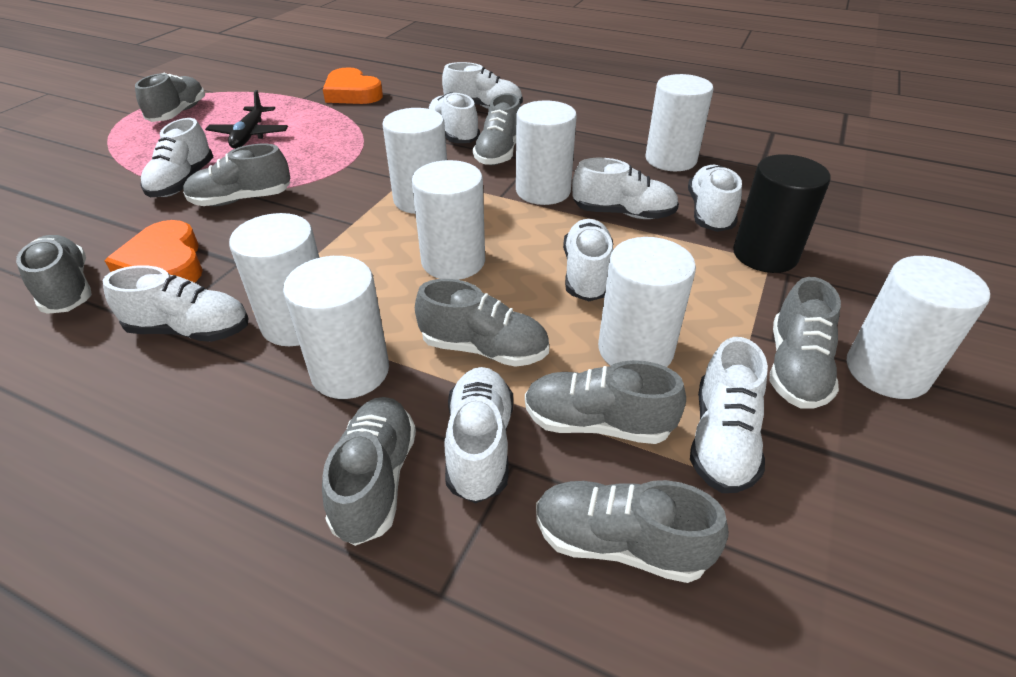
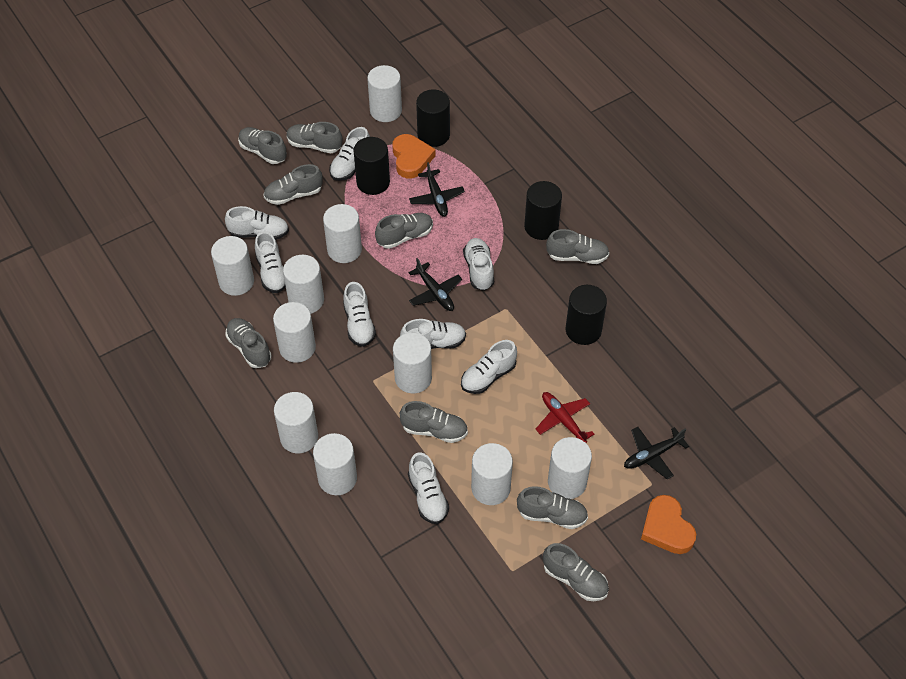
black cylinder: [733,154,831,273] = 1 -> [353,137,390,195] [416,90,450,147] [524,181,562,240] [566,285,607,345] = 4
black plane: [205,90,288,149] = 1 -> [408,258,462,311] [409,162,465,217] [624,427,689,479] = 3
red plane: none = 0 -> [536,392,594,443] = 1
white cylinder: [229,213,319,346] [283,256,389,399] [382,108,447,214] [412,160,485,280] [516,100,577,205] [598,237,696,367] [646,74,714,171] [847,256,990,399] = 8 -> [211,236,254,296] [273,302,316,363] [274,392,318,453] [283,255,324,314] [313,433,357,495] [323,204,362,263] [367,65,402,122] [393,333,432,393] [471,443,513,505] [548,437,592,499] = 10
white shoe: [103,265,249,342] [140,118,214,197] [429,92,480,143] [442,62,523,109] [444,367,513,503] [563,219,613,301] [572,158,679,219] [688,165,742,232] [690,337,768,493] = 9 -> [225,206,289,240] [255,231,286,293] [329,127,370,181] [343,282,376,347] [400,319,466,349] [408,452,449,524] [461,340,517,394] [463,238,494,291] = 8

